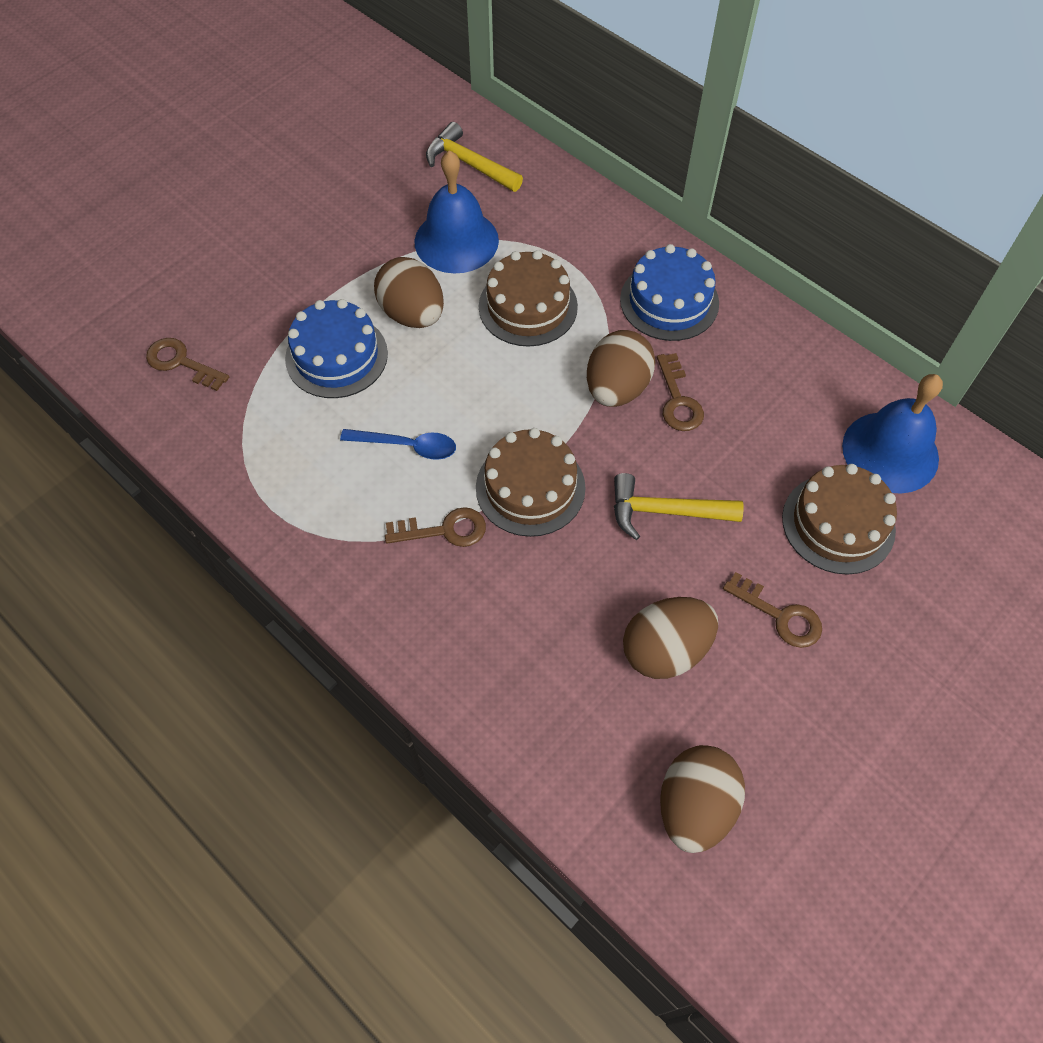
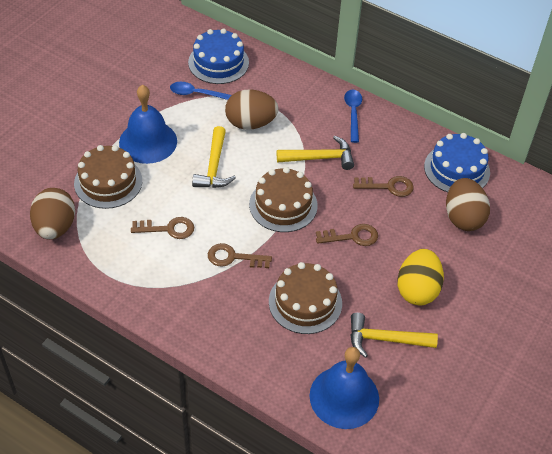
blue spoon: [340,429,456,460] = 1 -> [170,82,232,100] [344,90,362,143] = 2
brown egg: [374,257,444,328] [587,330,655,407] [623,597,718,679] [660,745,745,853] = 4 -> [30,188,75,240] [225,89,279,130] [446,178,490,231] = 3
yellow egg: none = 0 -> [397,249,444,305] = 1
yellow hammer: [426,122,523,192] [614,473,744,540] = 2 -> [192,126,236,188] [277,136,354,170] [350,313,438,358] = 3

